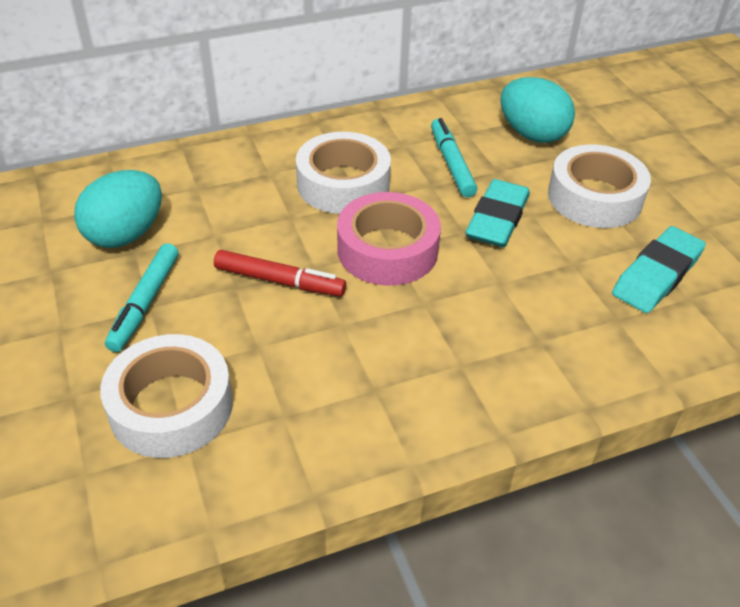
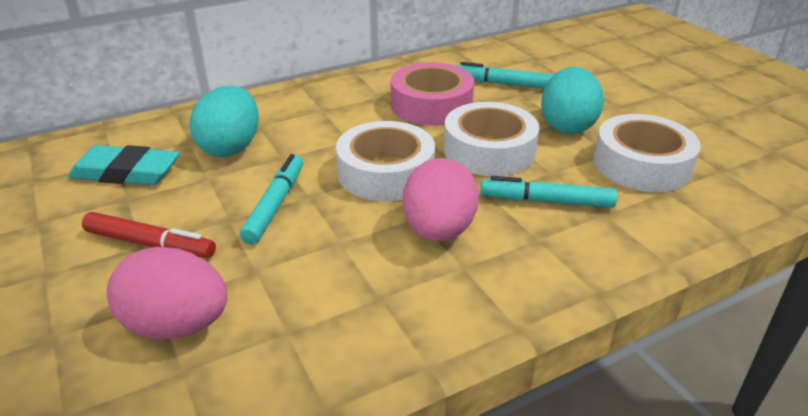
pink egg: none = 0 -> [107,247,227,339] [403,158,479,241] = 2
turquoise eraser: [465,179,530,247] [612,226,706,313] = 2 -> [68,145,180,185] = 1
turquoise marker: [105,243,179,352] [431,118,477,197] = 2 -> [240,154,303,244] [455,62,553,89] [481,176,617,208] = 3

